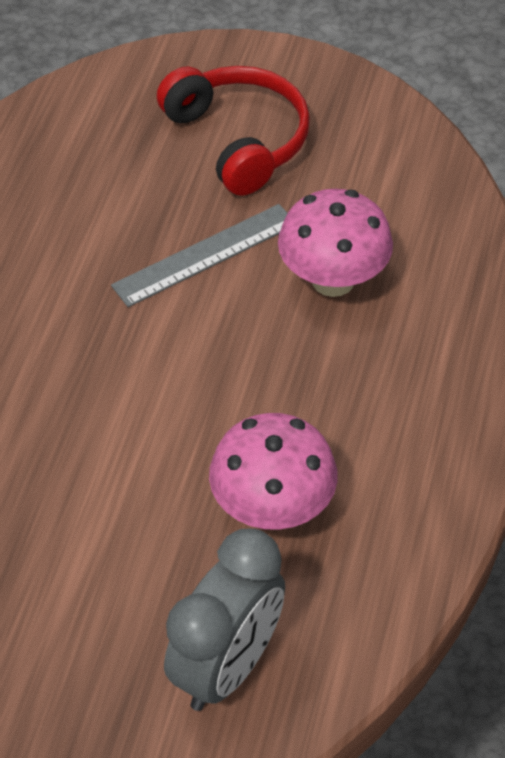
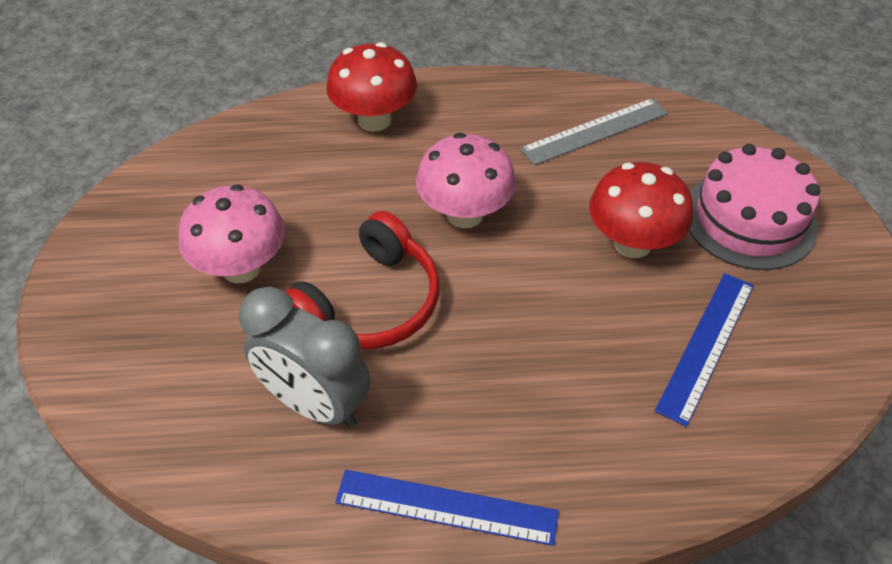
blue ruler: none = 0 -> [335,470,559,546] [655,273,754,427] = 2
pink cake: none = 0 -> [689,144,820,270] = 1
red mushroom: none = 0 -> [326,42,417,132] [589,162,693,258] = 2

